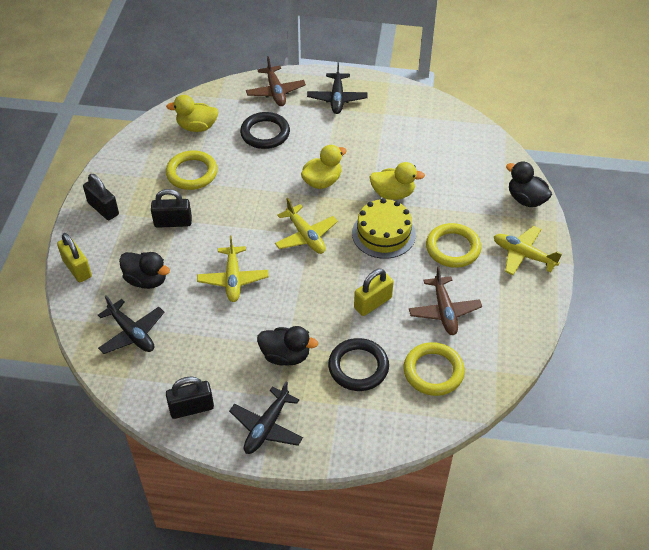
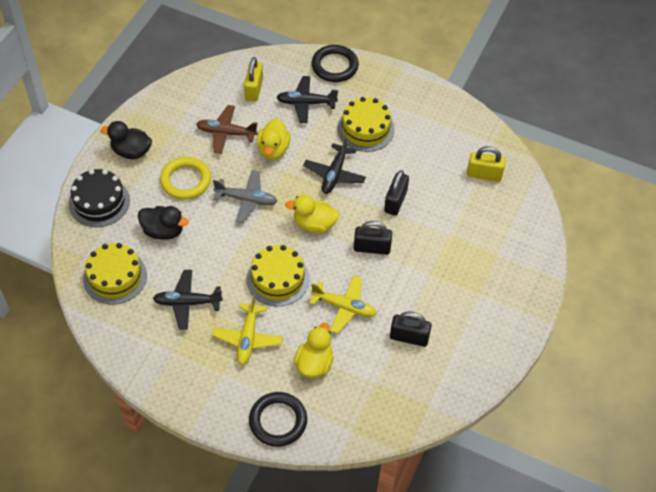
black cake: none = 0 -> [69,169,130,227] = 1
black duck: [119,252,170,289] [257,326,318,366] [506,162,552,207] = 3 -> [101,121,152,159] [138,206,189,240] = 2
brown plane: [246,56,306,106] [409,266,482,335] = 2 -> [196,105,258,154] = 1
grey plane: none = 0 -> [213,170,277,223] = 1
yellow cake: [352,198,416,259] = 1 -> [83,243,147,305] [246,245,310,306] [337,97,395,152] = 3
yellow plane: [197,236,269,302] [275,198,338,254] [494,226,562,275] = 3 -> [212,295,283,365] [309,276,377,334] = 2
yellow ring: [166,150,218,190] [404,342,465,396] [426,223,481,268] = 3 -> [160,157,211,200] = 1

